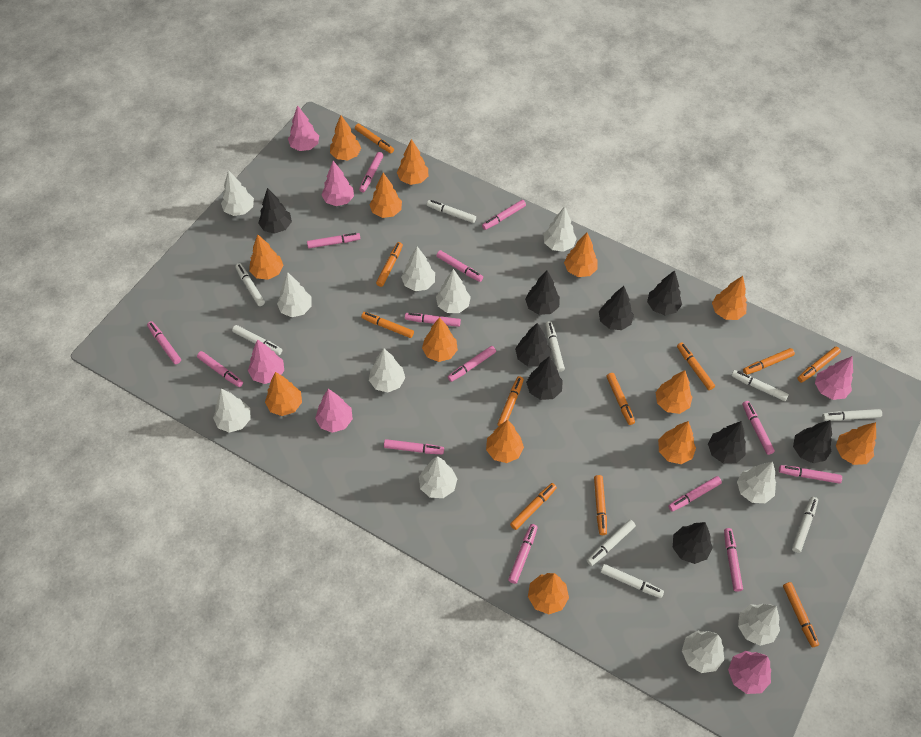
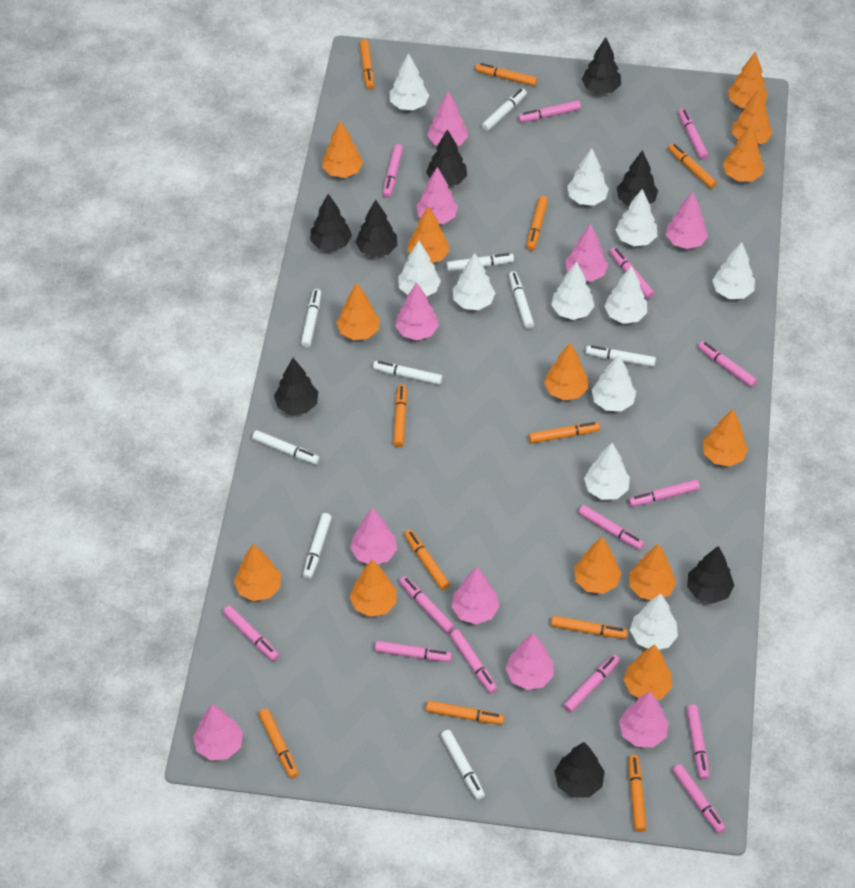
black tree: [258,188,292,234] [515,323,551,367] [525,271,560,315] [526,356,563,400] [599,286,634,330] [647,270,682,315] [673,522,713,564] [708,421,746,463] [793,420,832,463] = 9 -> [274,358,318,415] [310,194,352,251] [356,200,397,257] [426,129,467,186] [554,742,605,797] [582,37,621,94] [617,150,658,206] [687,546,735,603] = 8
pink tree: [248,339,284,384] [288,105,319,151] [315,389,353,433] [322,161,354,206] [728,651,771,694] [815,356,853,400] = 6 -> [193,704,243,761] [350,508,397,564] [395,282,439,340] [416,167,458,224] [427,91,468,146] [452,567,499,624] [505,633,554,690] [566,224,608,281] [619,691,669,747] [666,192,708,249] = 10

